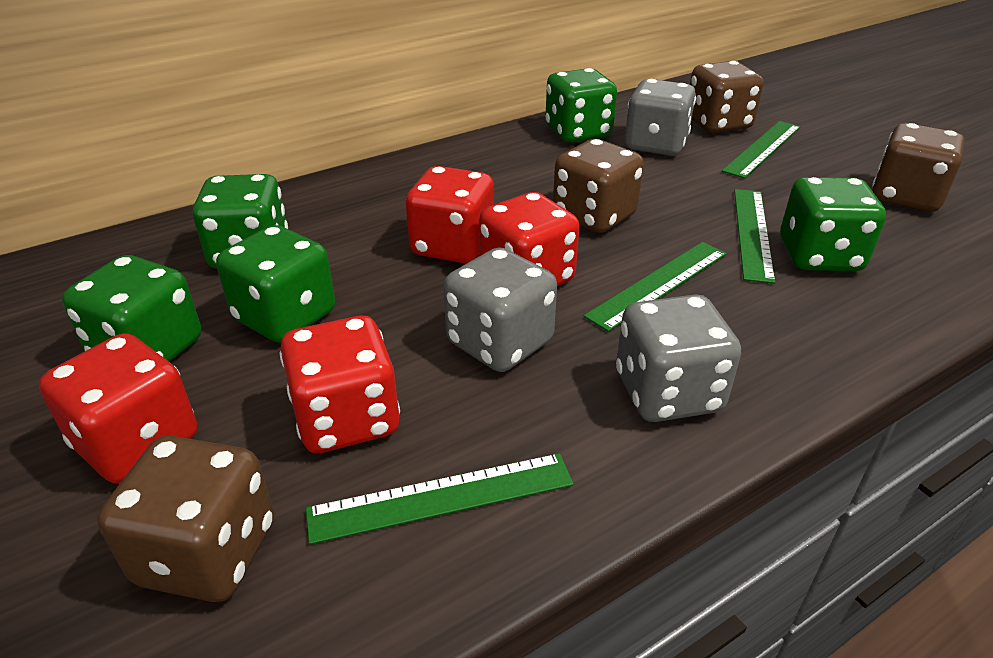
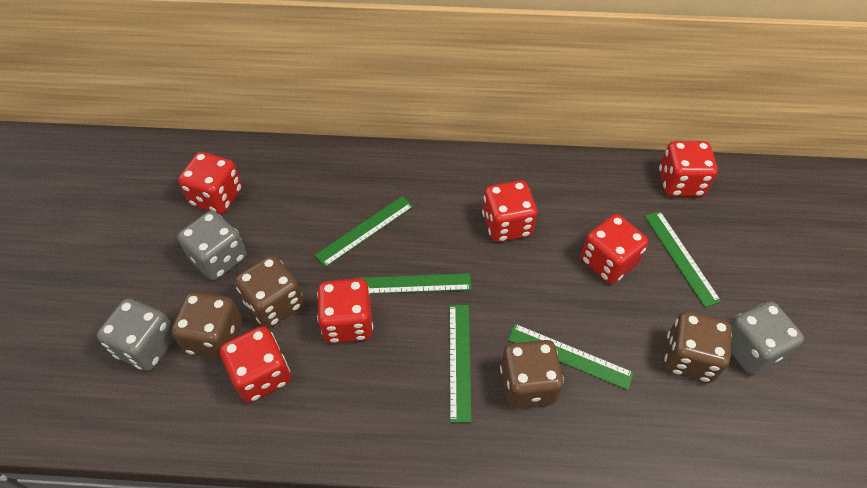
green dice: [62,255,201,362] [193,174,288,269] [216,225,335,343] [545,68,617,143] [780,177,886,271] = 5 -> none = 0
green ruler: [306,453,574,545] [584,242,727,332] [722,121,801,179] [734,189,775,284] = 4 -> [314,196,413,267] [353,273,472,294] [449,305,472,423] [508,324,634,390] [645,211,721,307] = 5
red dice: [39,333,197,484] [280,316,400,453] [406,166,494,263] [479,192,580,286] = 4 -> [178,152,242,214] [220,326,291,403] [317,278,373,343] [482,180,538,242] [581,214,648,284] [659,141,718,197] = 6

